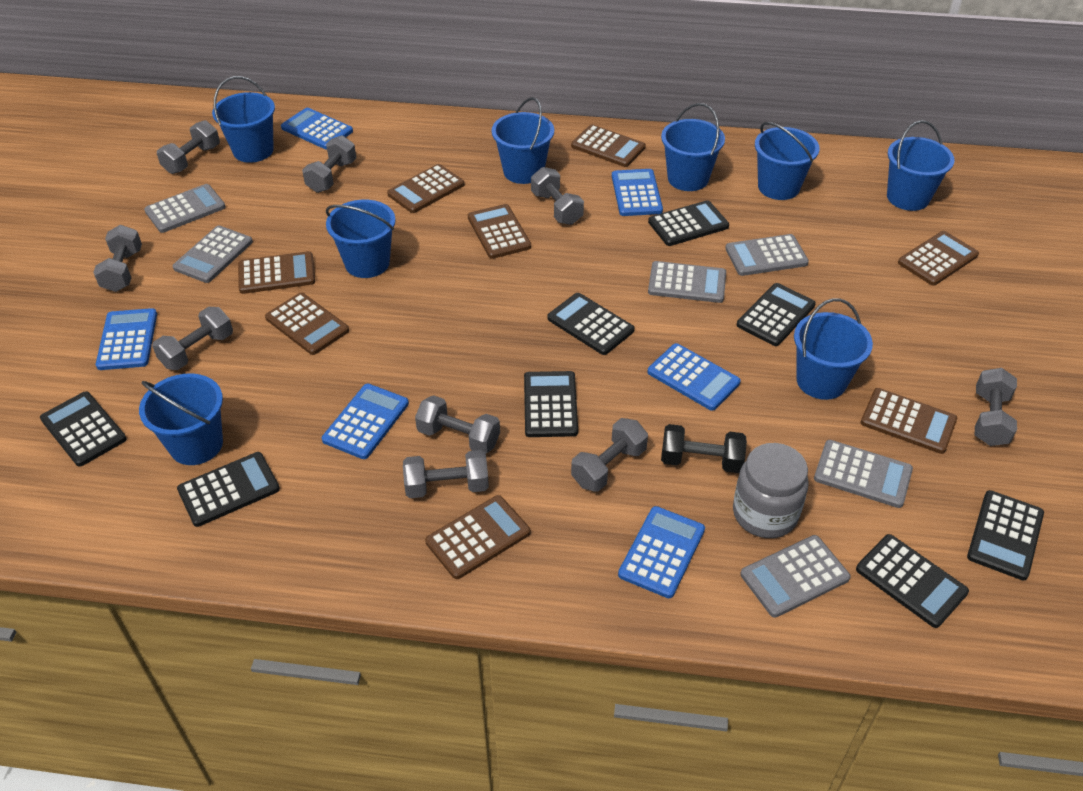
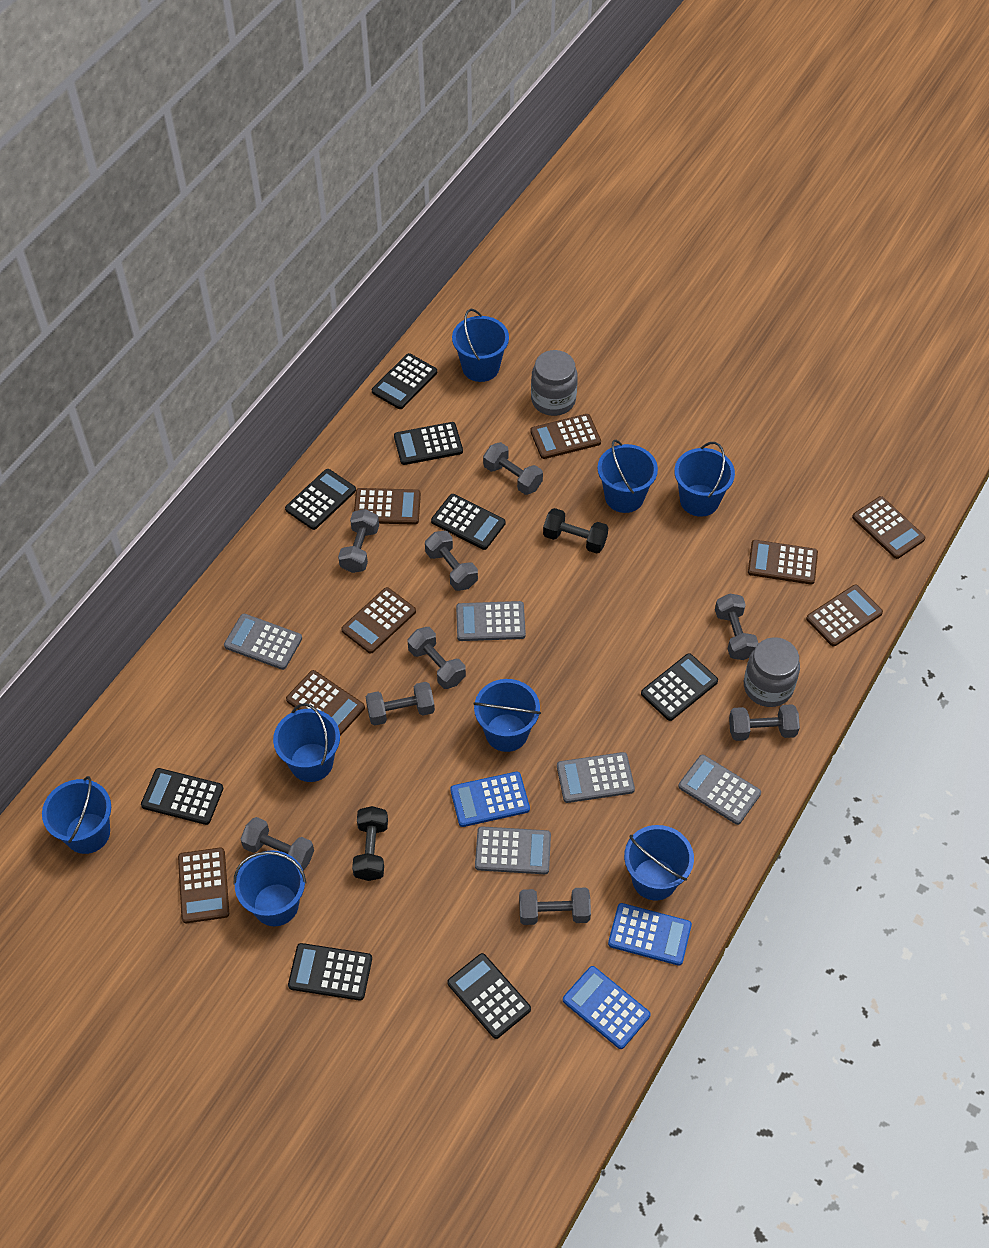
black dumbbell: [661,424,747,473] = 1 -> [352,806,388,881] [543,508,608,554] = 2
blue calculator: [96,308,157,370] [281,108,353,149] [322,384,409,459] [612,169,663,216] [618,506,705,598] [647,343,741,411] = 6 -> [450,772,530,827] [563,966,651,1049] [608,903,692,966] = 3
grey calculator: [144,184,226,233] [173,225,253,283] [648,261,726,303] [725,234,809,276] [740,535,851,618] [814,440,913,508] = 6 -> [224,614,302,670] [456,601,526,641] [475,826,551,874] [557,752,635,803] [678,755,761,825] = 5
grey jar: [733,443,809,538] = 1 -> [531,350,578,416] [744,637,800,707] = 2

